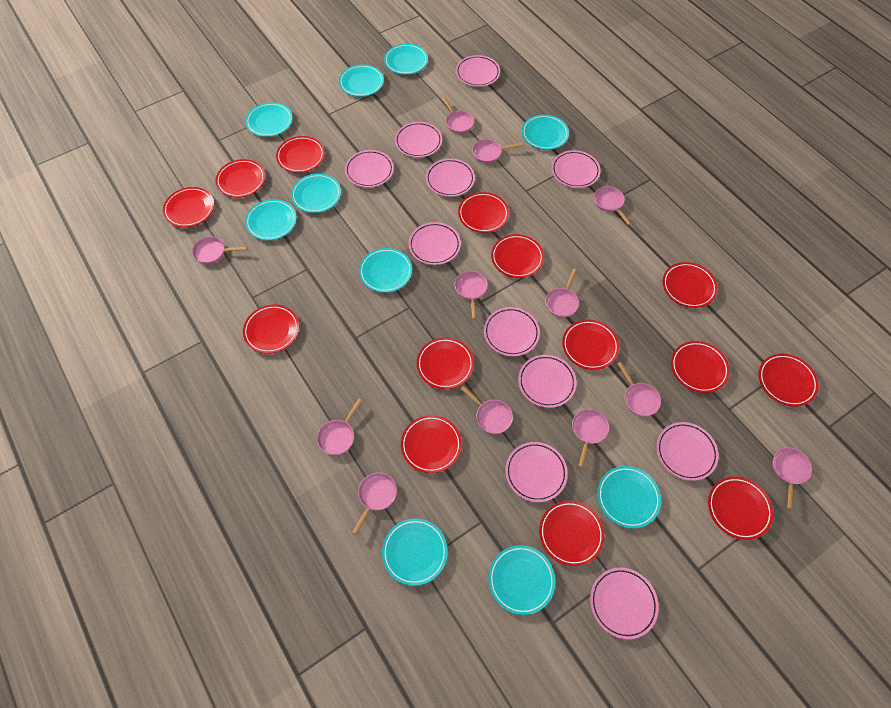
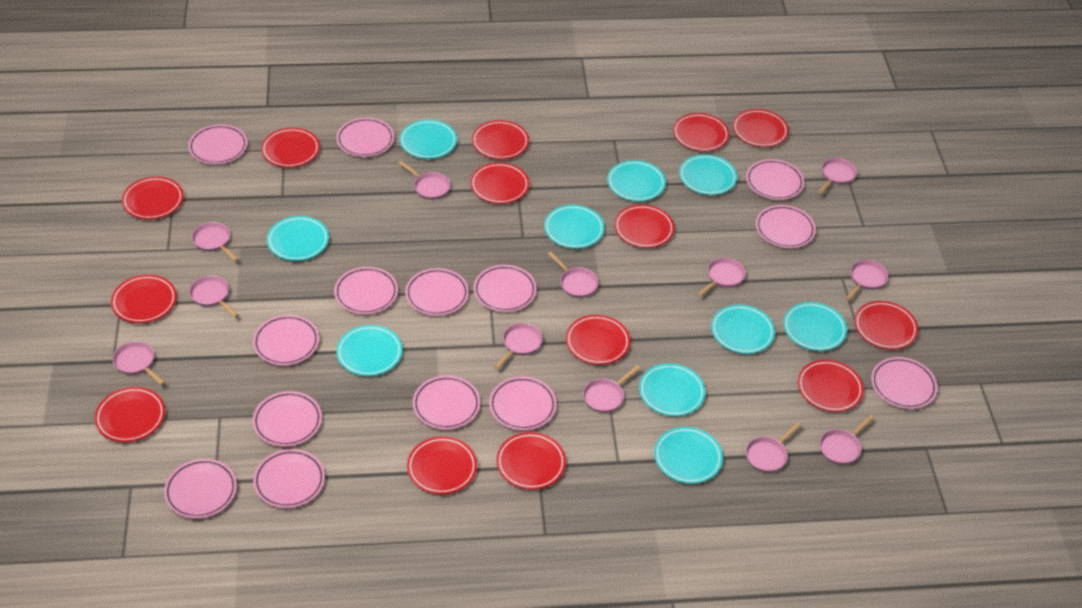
pink plate: [345,150,394,188] [395,122,442,158] [409,222,461,265] [426,158,475,197] [456,55,500,87] [484,307,540,356] [505,442,568,502] [518,355,576,408] [551,150,601,188] [590,567,659,639] [656,422,719,481] = 11 -> [164,459,237,519] [188,124,248,164] [253,315,319,366] [253,391,322,447] [253,449,325,508] [334,267,398,314] [336,118,394,157] [405,268,469,316] [413,375,480,430] [474,265,537,312] [489,376,557,431] [746,159,804,200] [756,205,816,248] [871,357,938,409] = 14

